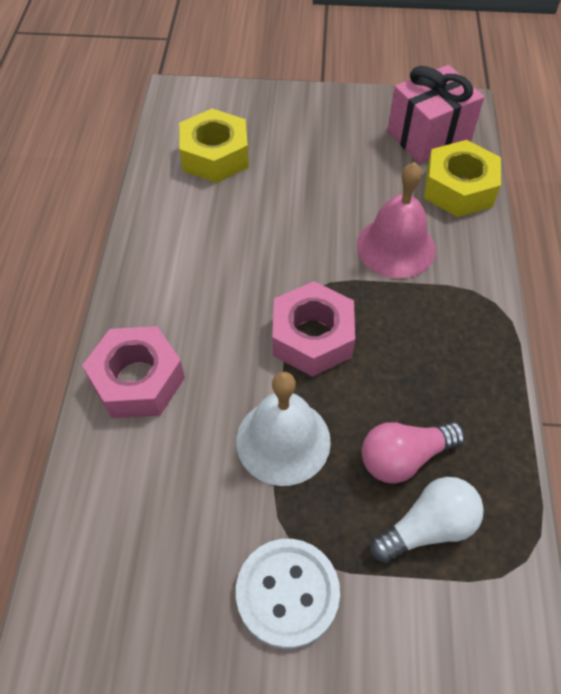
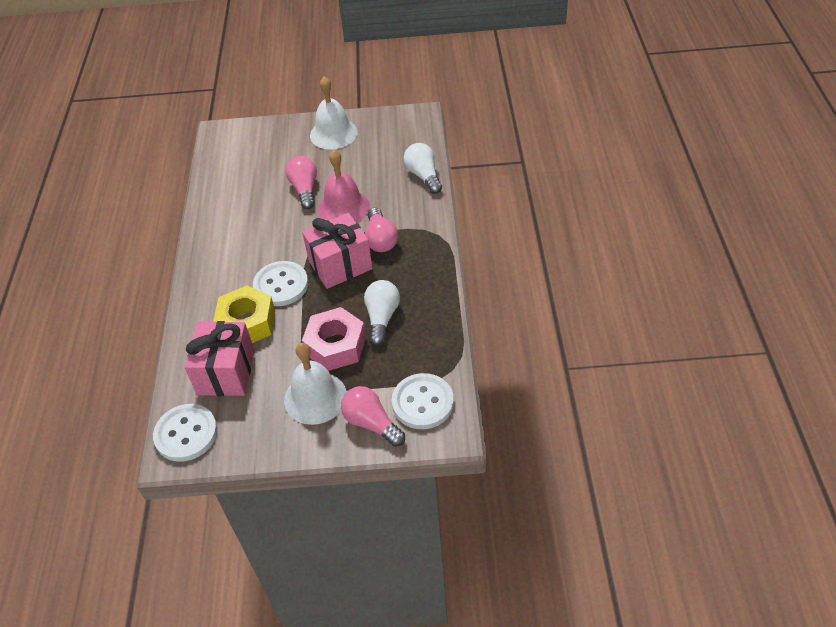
pink gift: [387,65,484,164] = 1 -> [184,321,255,396] [302,213,373,289] = 2
pink light bulb: [362,422,465,484] = 1 -> [285,156,317,209] [341,386,405,447] [365,208,398,252] = 3
pink nut: [82,326,185,418] [272,281,355,377] = 2 -> [302,307,366,371] = 1
white bell: [236,372,331,486] = 1 -> [284,343,347,425] [310,76,358,150] = 2
white button: [236,539,340,649] = 1 -> [153,404,218,462] [253,261,308,306] [392,373,454,429] = 3
white light bulb: [370,477,484,563] = 1 -> [364,280,400,346] [404,143,442,194] = 2
yellow nut: [179,109,249,183] [424,140,501,217] = 2 -> [213,285,275,343] = 1

